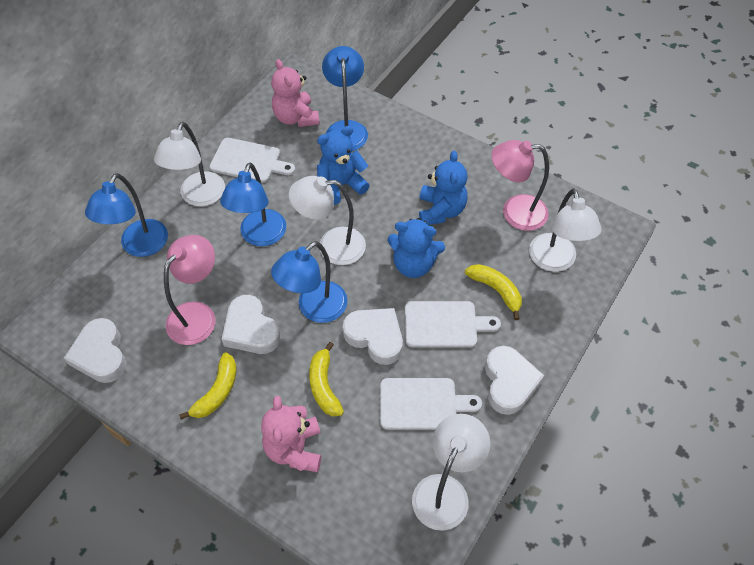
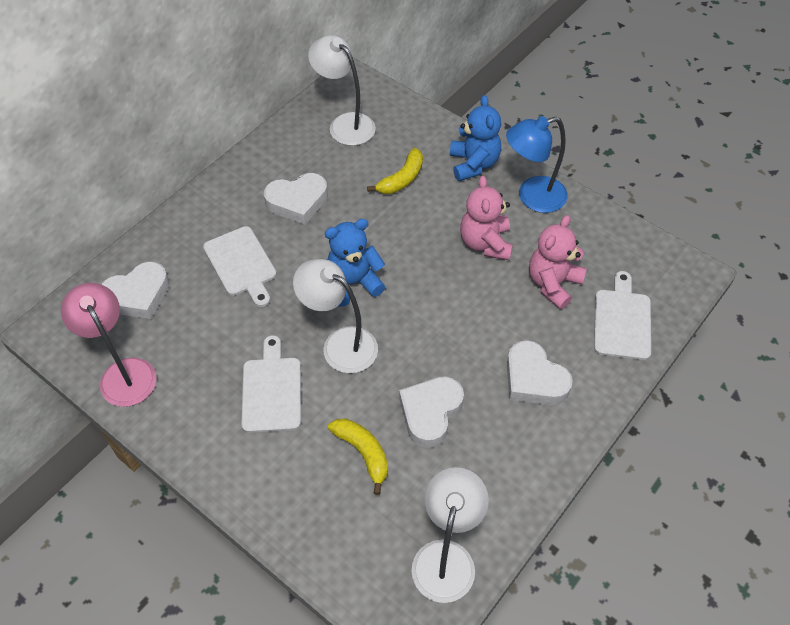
blue lamp: [85,173,168,257] [220,162,286,246] [271,241,347,323] [322,46,368,151] = 4 -> [506,116,568,213] = 1
blue teddy bear: [317,126,370,205] [387,218,445,278] [419,150,468,225] = 3 -> [325,219,386,307] [450,95,501,181] = 2
pink lamp: [164,235,215,345] [491,140,549,231] = 2 -> [61,283,156,407] = 1
white lamp: [154,122,225,207] [289,176,366,265] [412,414,490,531] [529,188,601,272] = 4 -> [293,259,378,373] [308,35,376,146] [412,467,489,603] = 3
yellow banana: [179,353,236,420] [309,342,344,416] [465,264,522,320] = 3 -> [328,419,388,495] [367,148,423,194] = 2

